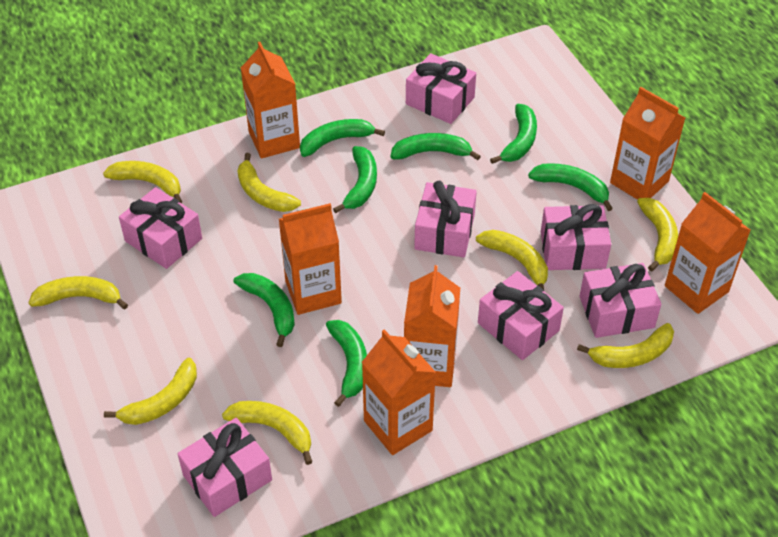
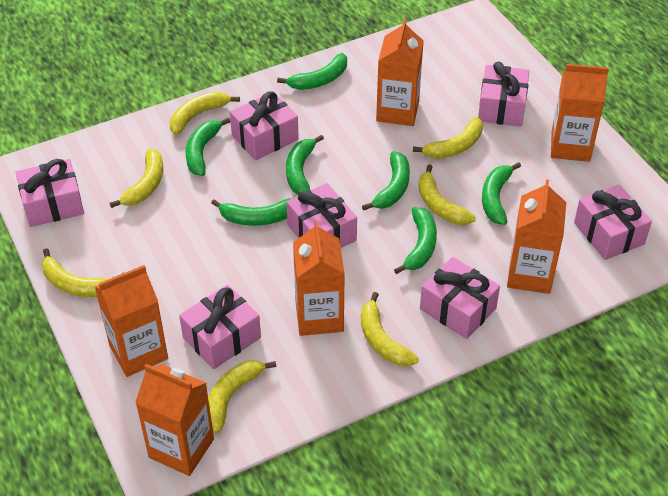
yellow banana: [28,276,128,309] [103,161,182,203] [104,358,197,425] [222,401,312,465] [237,153,301,212] [476,230,548,290] [577,323,674,368] [637,198,678,272] = 8 -> [42,249,109,297] [110,149,163,208] [170,92,240,135] [208,360,277,433] [361,292,419,367] [413,116,483,159] [418,164,476,225] = 7

